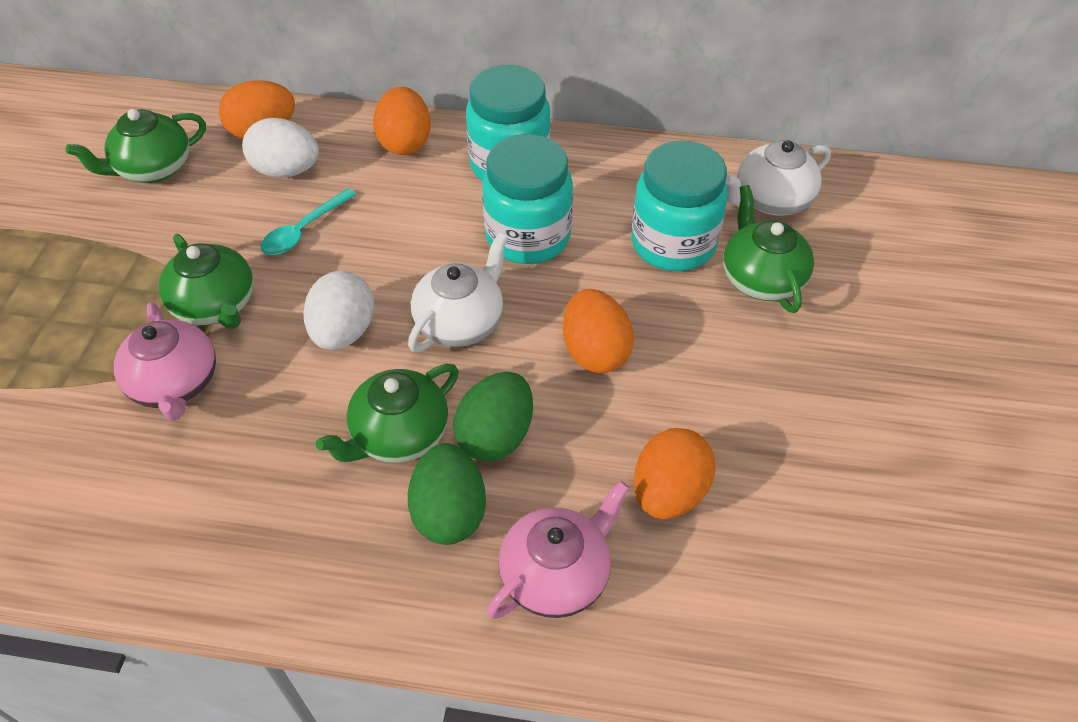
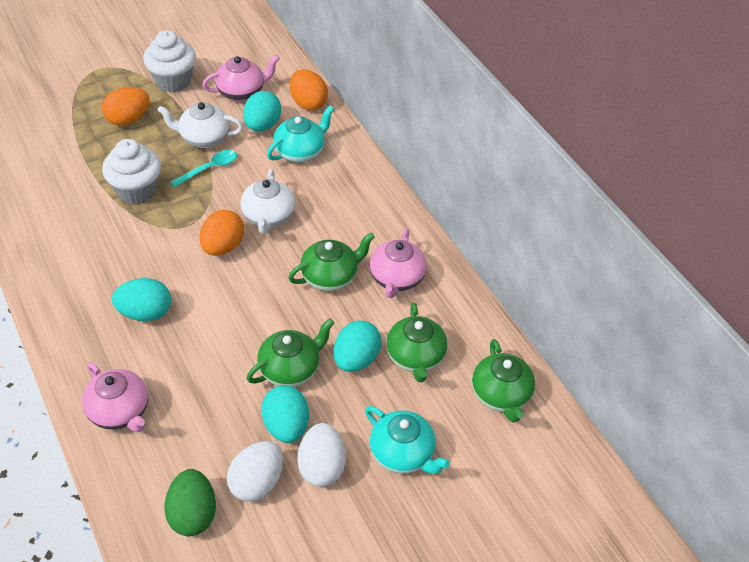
green egg: [408,443,486,545] [453,372,533,462] = 2 -> [164,469,216,536] = 1
orange egg: [219,80,295,139] [373,87,431,155] [563,289,634,373] [634,428,716,519] = 4 -> [102,87,150,126] [200,210,244,256] [290,69,328,111] = 3
pink teapot: [114,302,216,421] [487,481,629,619] = 2 -> [82,362,148,432] [203,55,280,101] [370,229,427,298] = 3
turquoise egg: none = 0 -> [112,278,171,321] [243,91,281,131] [261,385,309,443] [334,320,381,372] = 4
turquoise jar: [466,65,551,181] [482,134,573,264] [631,141,728,271] = 3 -> none = 0
turquoise teapot: none = 0 -> [267,106,334,162] [365,406,450,474] = 2
white cupcake: none = 0 -> [102,139,161,205] [143,30,196,92] = 2

